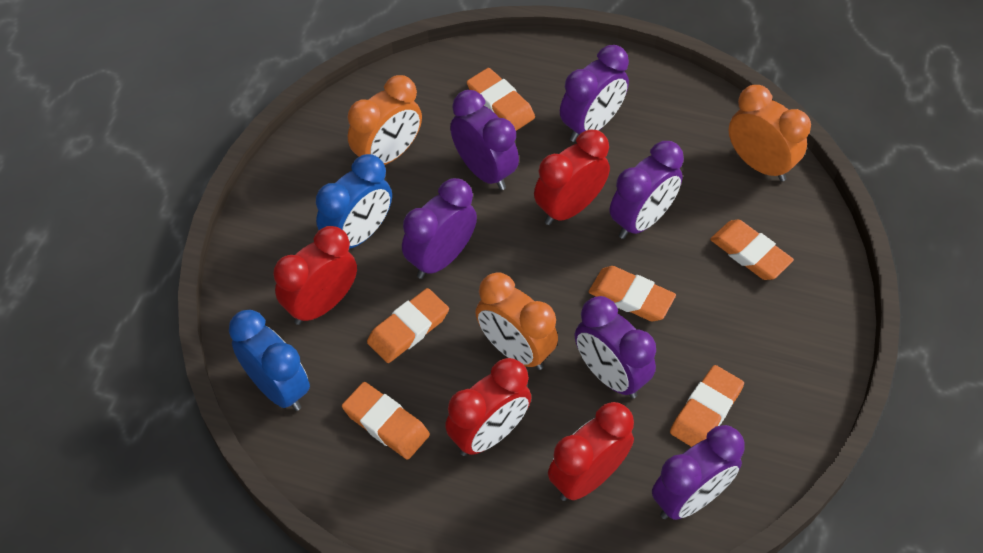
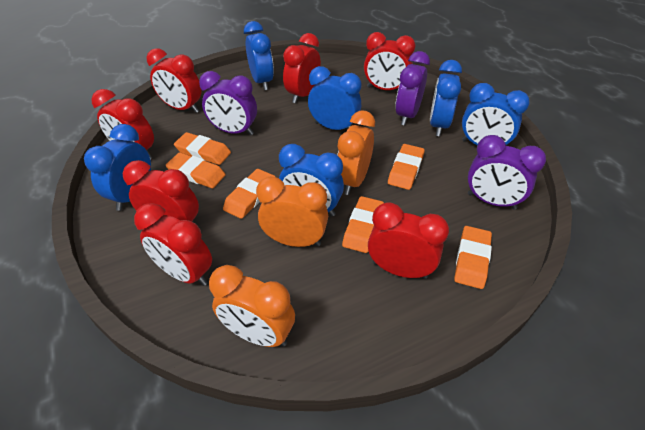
blue clock: [229,310,310,411] [316,154,392,249] = 2 -> [84,124,151,211] [244,21,274,90] [279,144,344,216] [308,66,361,130] [430,60,462,136] [462,83,530,145] = 6
purple clock: [402,178,477,279] [450,90,519,190] [560,45,629,142] [575,296,656,398] [610,141,684,239] [652,425,745,520] = 6 -> [199,71,257,135] [395,51,430,125] [468,135,546,210] = 3
red clock: [273,226,357,325] [445,358,531,456] [534,129,610,225] [548,402,634,501] = 4 -> [91,89,154,159] [122,160,199,221] [134,203,212,286] [146,48,202,113] [283,33,321,103] [364,32,415,90] [368,202,449,279] = 7

